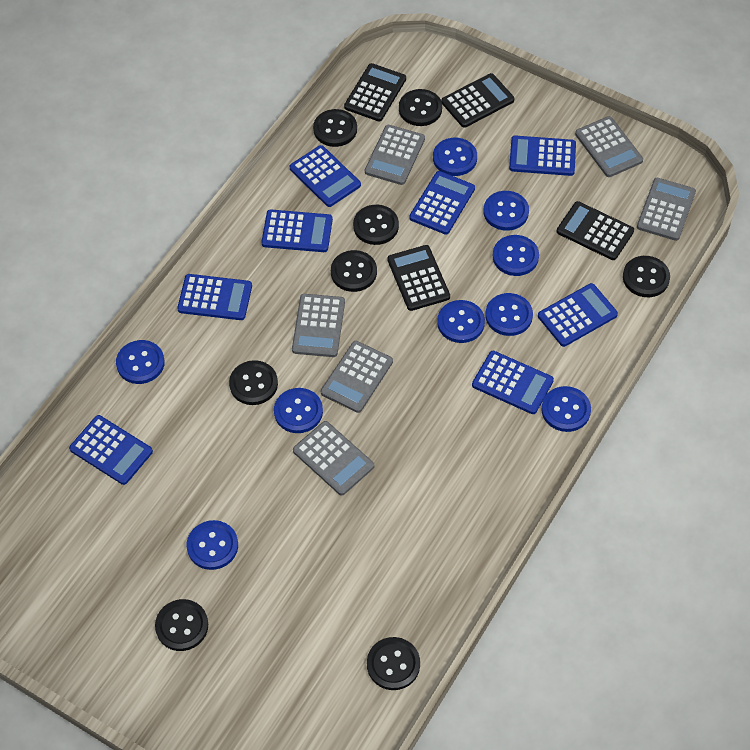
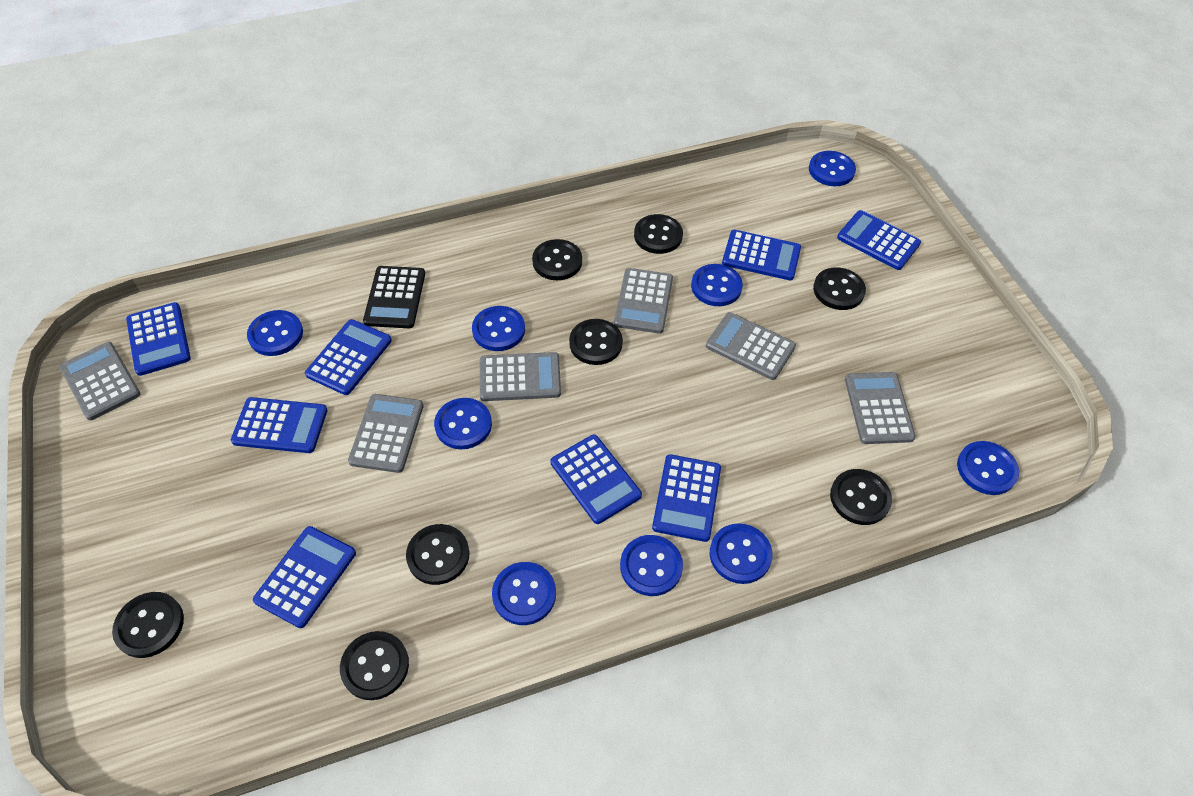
black calculator: [344,63,406,121] [387,245,450,311] [441,73,515,128] [557,201,634,260] = 4 -> [363,266,425,328] = 1

